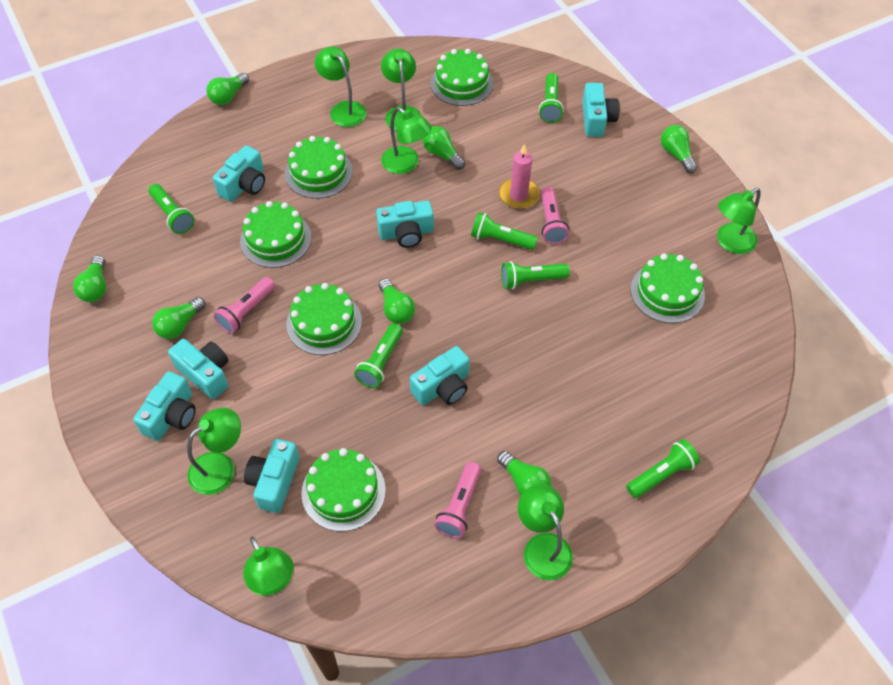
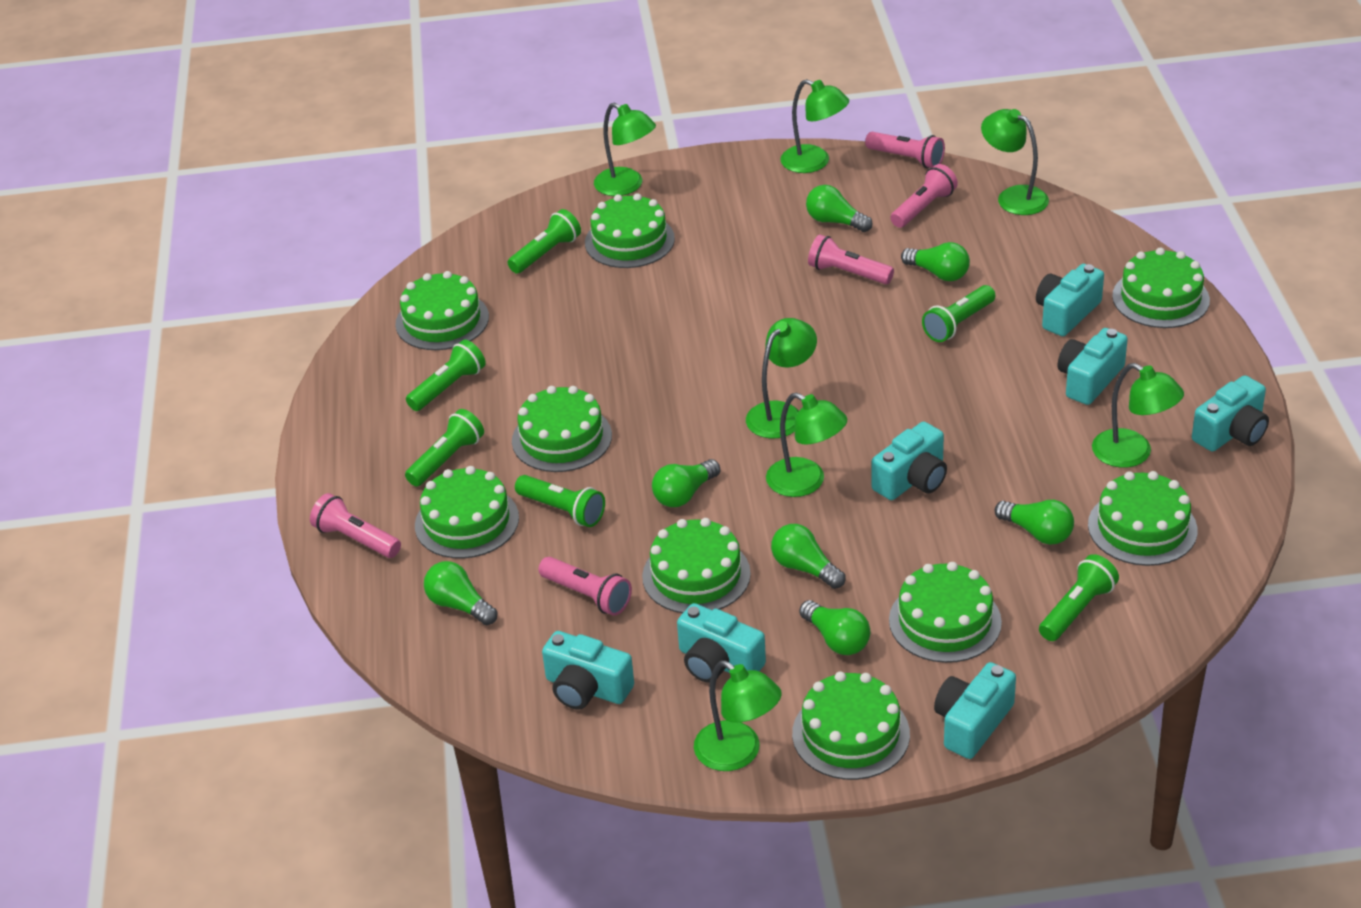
green cake: [240,201,311,268] [285,136,353,199] [286,283,362,355] [301,448,386,531] [430,49,493,106] [631,253,705,323] = 6 -> [395,271,489,350] [415,466,519,559] [512,386,612,472] [585,193,675,268] [642,518,751,613] [792,671,910,780] [889,562,1002,663] [1088,471,1198,566] [1112,248,1210,328] = 9
pink candle: [499,144,540,209] = 1 -> none = 0
pink flashlight: [214,277,275,334] [435,462,481,538] [541,187,569,244] = 3 -> [310,493,401,558] [539,557,632,616] [808,235,894,284] [865,132,945,168] [891,164,958,228] = 5

